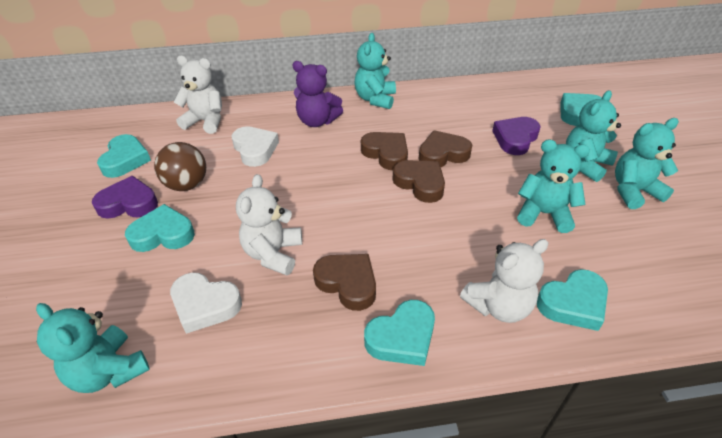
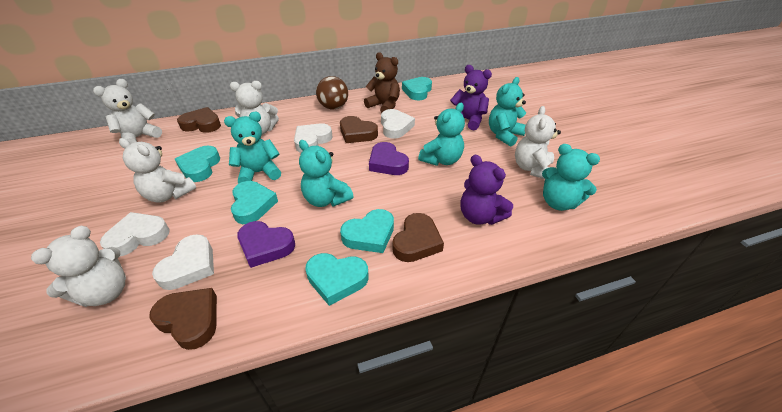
brown teddy bear: none = 0 -> [364,52,400,113] = 1
purple teddy bear: [292,61,343,127] = 1 -> [450,65,492,130] [460,155,513,225] = 2
white heart: [170,272,242,334] [231,126,279,167] = 2 -> [100,212,170,257] [152,234,214,290] [294,123,333,153] [381,109,415,139] = 4
white teddy bear: [174,56,222,134] [236,174,302,275] [460,239,548,323] = 3 -> [31,226,126,307] [93,79,162,144] [119,138,196,203] [230,81,279,135] [515,106,561,179] = 5

